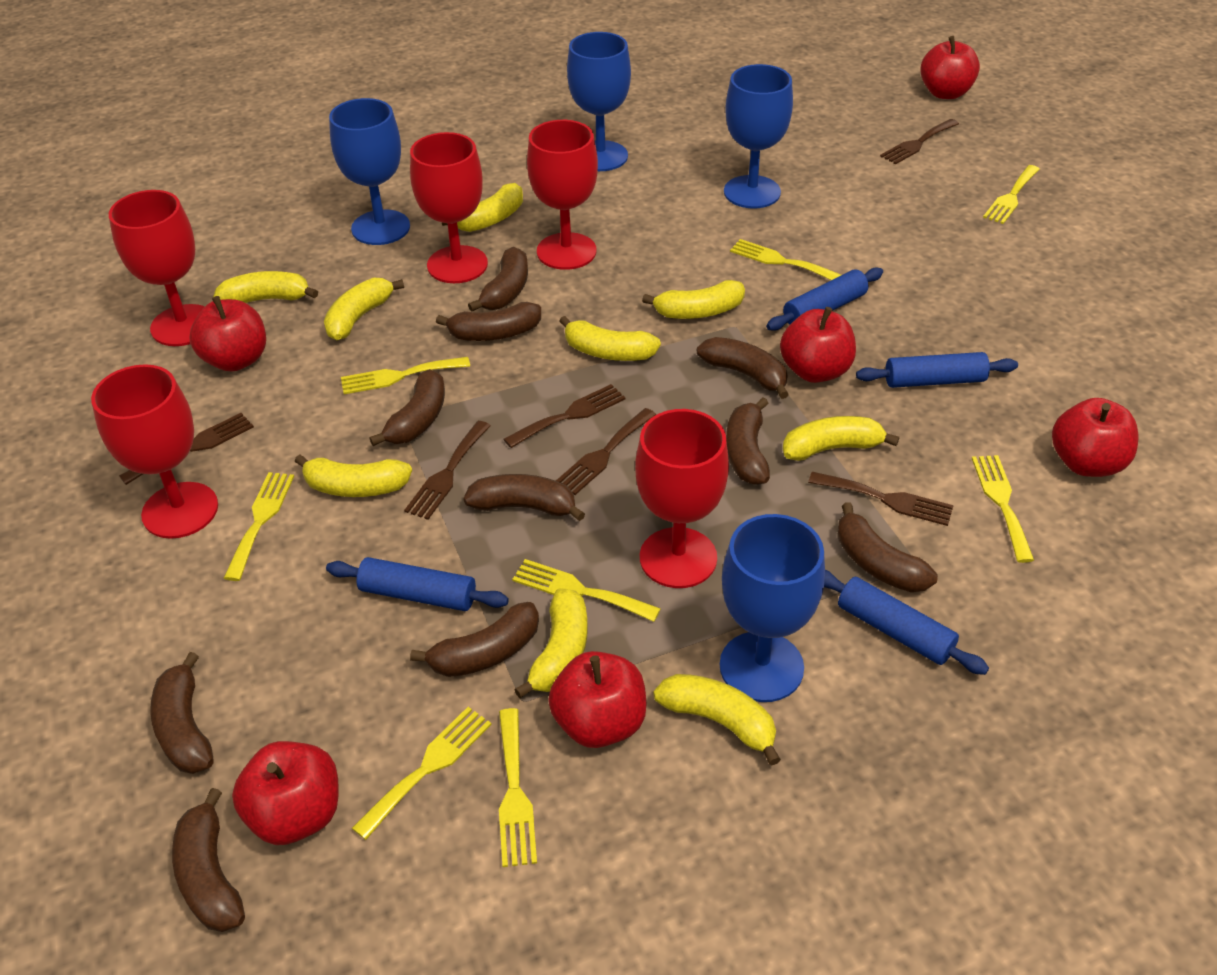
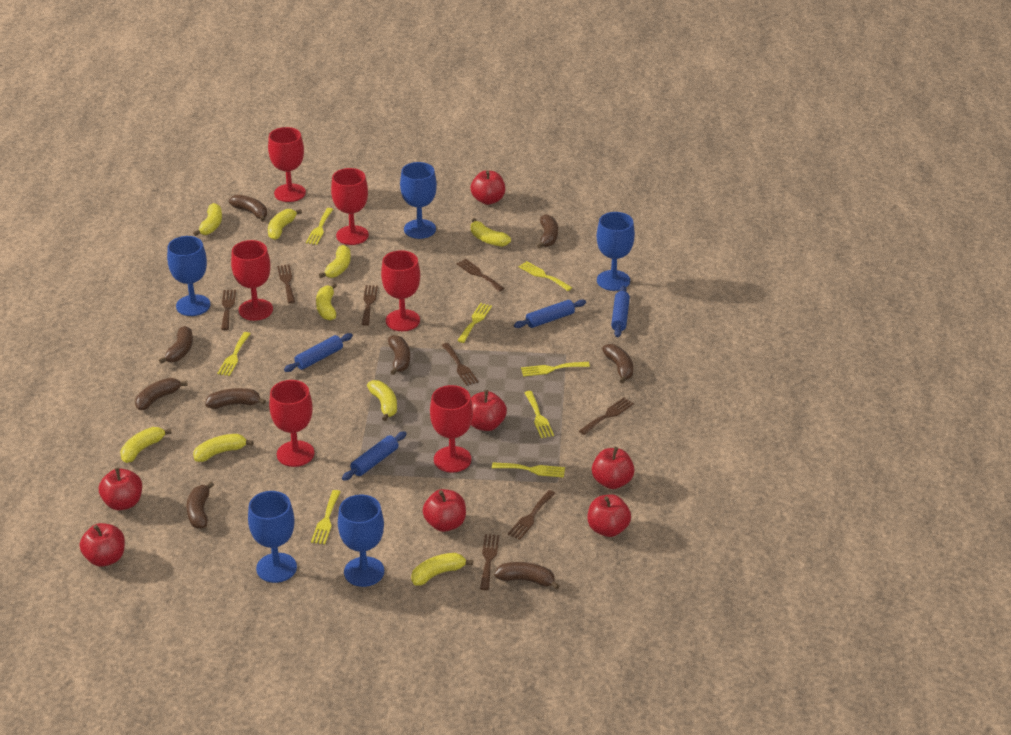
blue goblet: [329,98,410,245] [567,32,631,171] [720,514,825,702] [724,64,793,208] = 4 -> [167,236,210,316] [248,491,297,583] [338,495,384,587] [400,162,437,239] [597,212,635,291] = 5
brown banana: [150,652,214,774] [172,788,245,932] [369,369,445,446] [410,602,539,677] [436,302,541,341] [463,474,585,521] [468,247,528,312] [697,337,789,399] [726,397,770,485] [837,503,938,592] = 10 -> [135,378,188,410] [159,326,193,364] [187,482,214,529] [205,388,266,409] [229,195,267,222] [388,335,410,375] [494,562,560,590] [537,214,558,248] [602,344,633,383] = 9
brown fork: [119,413,254,485] [404,421,491,520] [504,384,626,448] [556,408,656,495] [808,472,954,526] [880,119,959,164] = 6 -> [221,290,236,330] [277,264,295,303] [362,285,378,326] [442,343,479,386] [456,259,504,291] [480,534,499,590] [508,490,556,540] [579,398,634,435] = 8
red apple: [189,296,266,372] [232,741,339,845] [548,651,647,748] [780,307,856,383] [920,36,980,99] [1052,398,1139,477] = 6 -> [80,523,125,567] [99,468,142,510] [423,489,466,532] [471,170,505,205] [471,390,507,431] [588,494,631,537] [592,447,634,489] = 7
red goblet: [91,364,218,539] [109,190,205,346] [410,132,488,283] [527,120,598,270] [635,409,729,588] = 5 -> [231,240,273,321] [268,127,306,202] [269,380,315,467] [331,168,369,245] [381,250,420,331] [430,385,473,473] = 6

